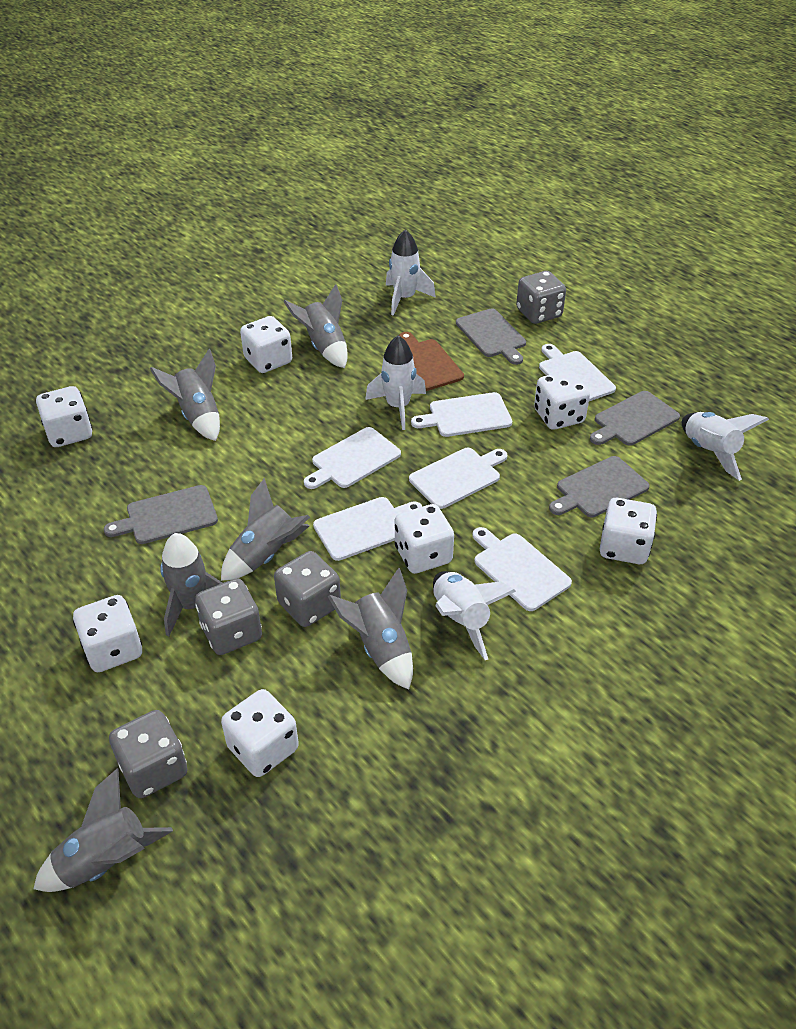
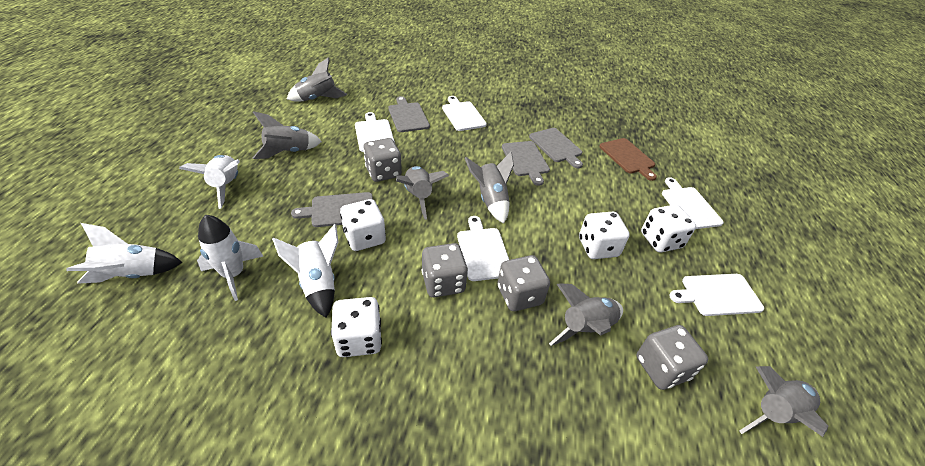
white cutting board: [304,427,401,489] [313,497,422,561] [409,448,507,509] [411,392,512,437] [472,527,572,611] [539,344,616,401] = 6 -> [355,112,395,152] [442,96,487,131] [457,216,509,281] [662,177,724,229] [669,274,764,316] = 5
white dice: [36,386,92,447] [73,595,142,672] [221,689,299,777] [240,316,292,373] [395,504,454,574] [534,370,590,430] [600,498,657,564] = 7 -> [331,297,382,357] [340,199,386,251] [579,212,630,259] [641,205,696,252] = 4

